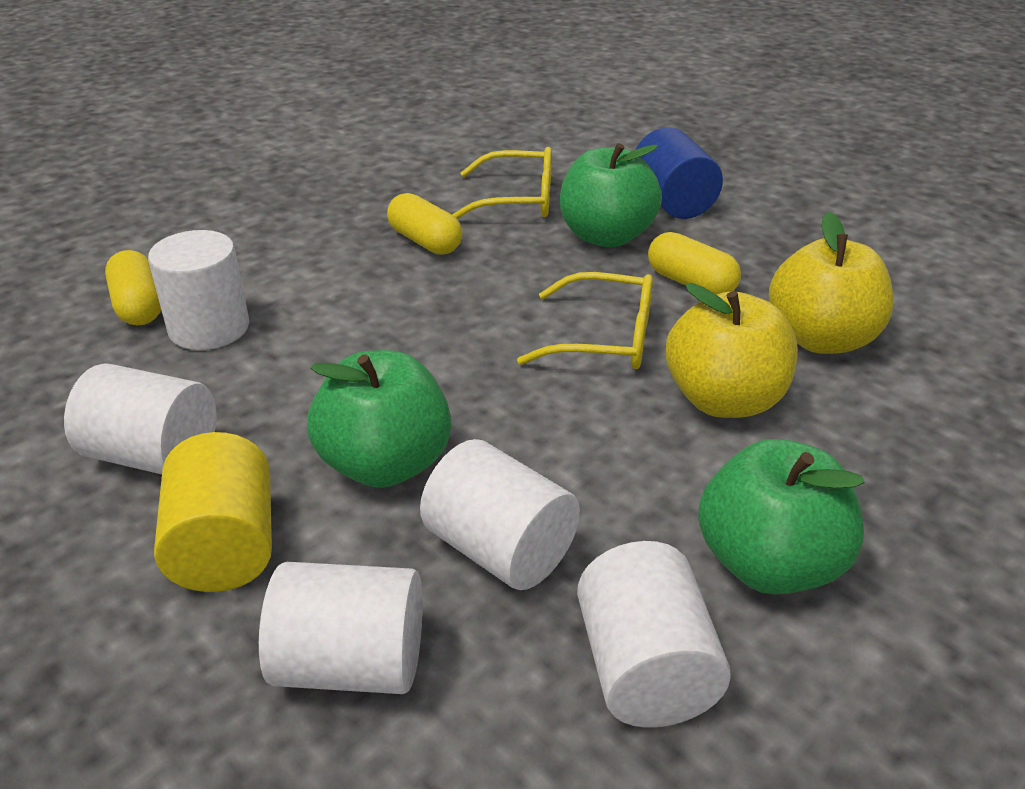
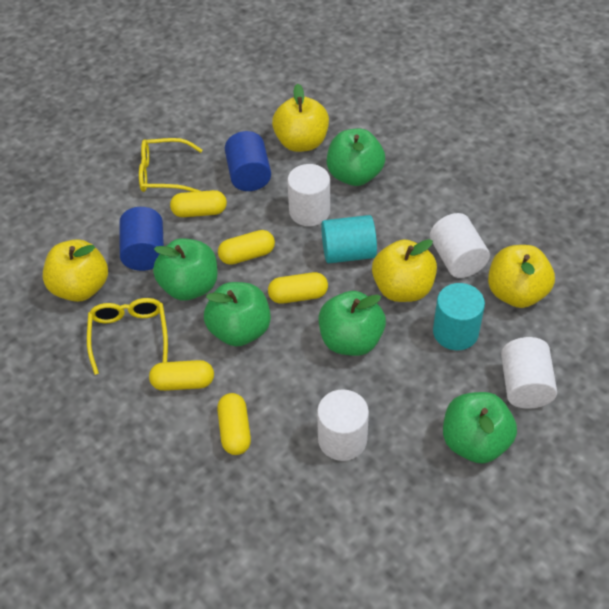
blue cylinder: [636,127,723,219] = 1 -> [120,207,164,271] [225,131,271,191] = 2
green apple: [308,350,451,488] [560,143,662,247] [698,439,865,595] = 3 -> [153,238,218,301] [204,282,271,347] [319,291,386,356] [327,129,385,186] [443,392,517,464] = 5
turquoise cylinder: none = 0 -> [321,215,377,264] [433,283,485,350] = 2
white cylinder: [64,363,217,474] [148,230,249,350] [259,562,423,694] [420,439,580,590] [577,541,731,728] = 5 -> [287,164,330,226] [317,389,369,461] [430,213,490,278] [501,337,557,409] = 4
yellow apple: [666,283,798,418] [769,212,894,354] = 2 -> [43,239,108,302] [272,84,329,152] [372,239,437,302] [488,245,555,308] = 4
yellow capsule: [105,250,161,325] [387,193,463,255] [648,232,741,295] = 3 -> [149,360,214,391] [170,190,227,217] [217,393,251,455] [218,230,275,265] [268,272,328,304] = 5
yellow cylinder: [154,432,272,592] = 1 -> none = 0

